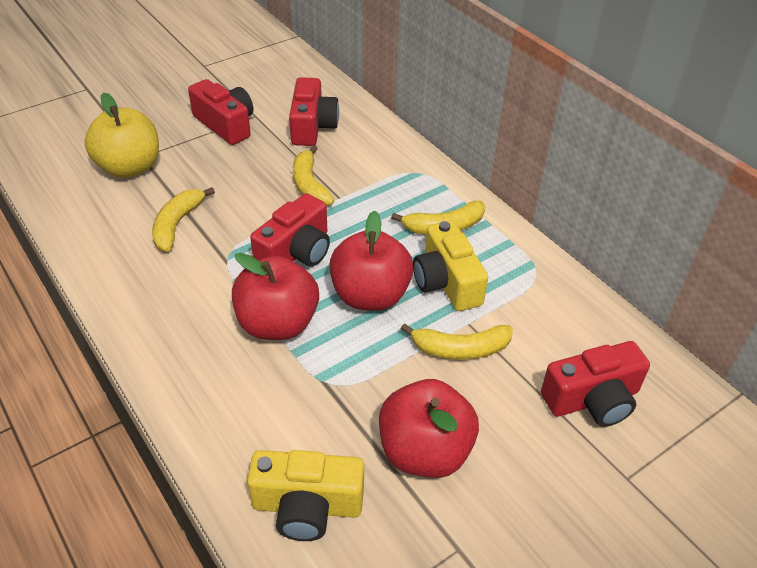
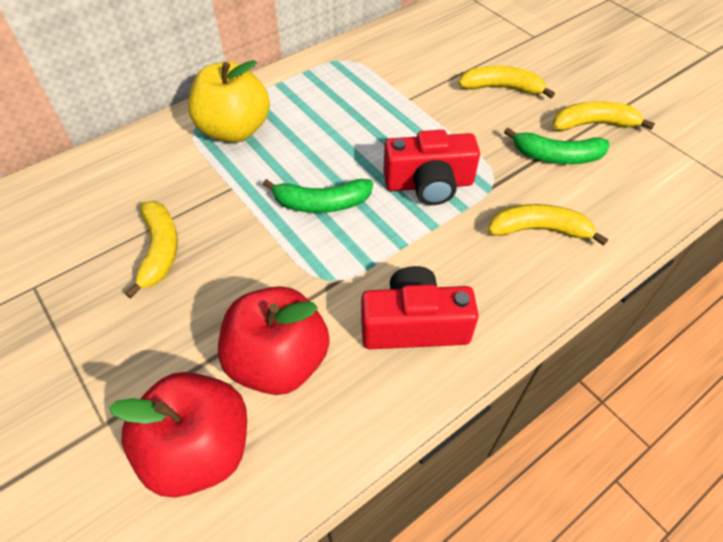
green banana: none = 0 -> [263,179,373,213] [504,127,610,164] = 2
red apple: [232,252,319,340] [330,210,414,311] [379,379,479,478] = 3 -> [109,372,247,497] [218,286,330,395] = 2
red camera: [188,79,253,145] [250,193,330,266] [289,77,339,146] [541,341,650,427] = 4 -> [361,266,479,349] [383,130,480,205] = 2
yellow camera: [247,450,364,541] [413,221,488,311] = 2 -> none = 0

